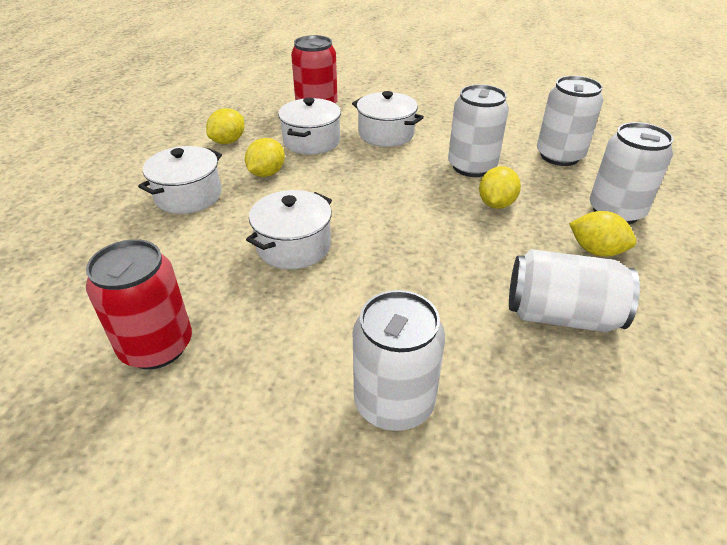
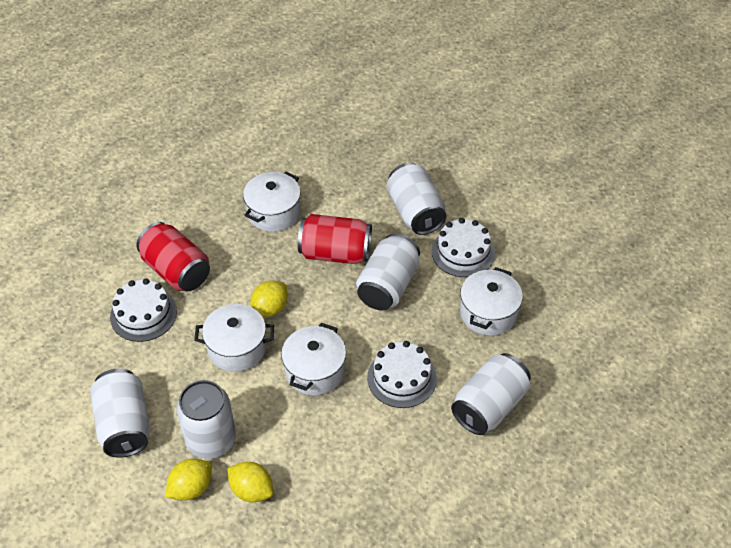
white cake: none = 0 -> [110,278,177,342] [367,341,437,408] [432,218,495,277] = 3
yellow lemon: [206,108,245,144] [245,138,285,177] [479,166,521,209] [569,211,636,257] = 4 -> [165,459,212,500] [227,462,274,502] [250,281,287,317] = 3

